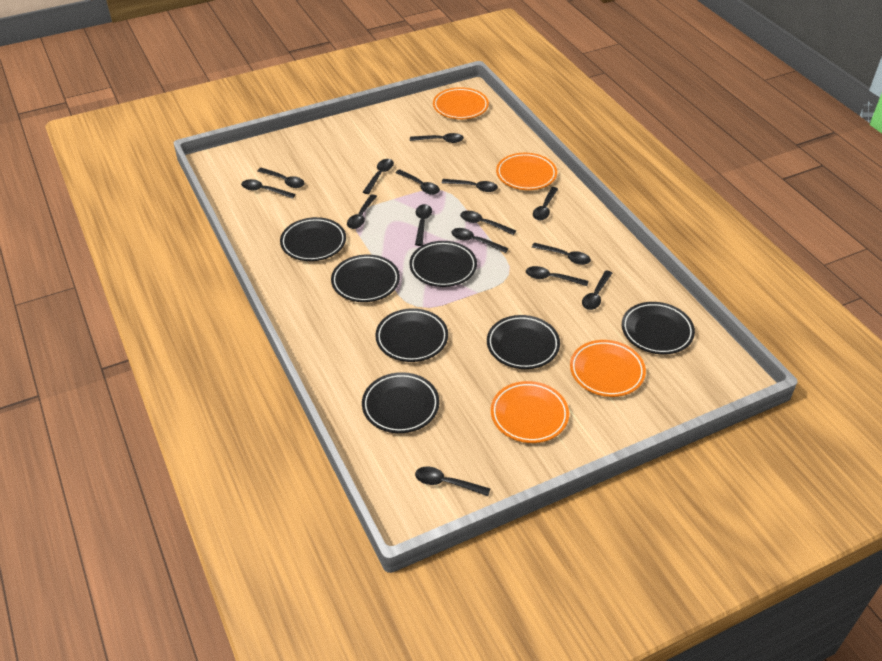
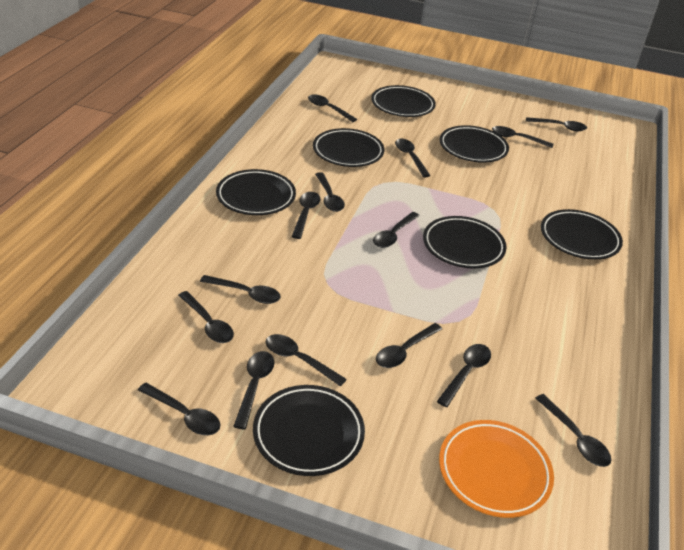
orange plate: [433,87,489,119] [491,381,569,443] [496,153,557,190] [570,340,646,397] = 4 -> [439,420,554,518] = 1

